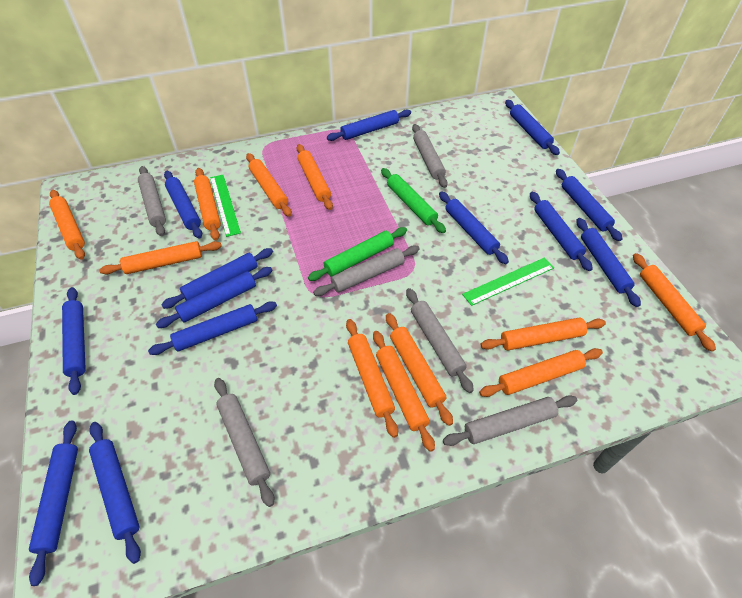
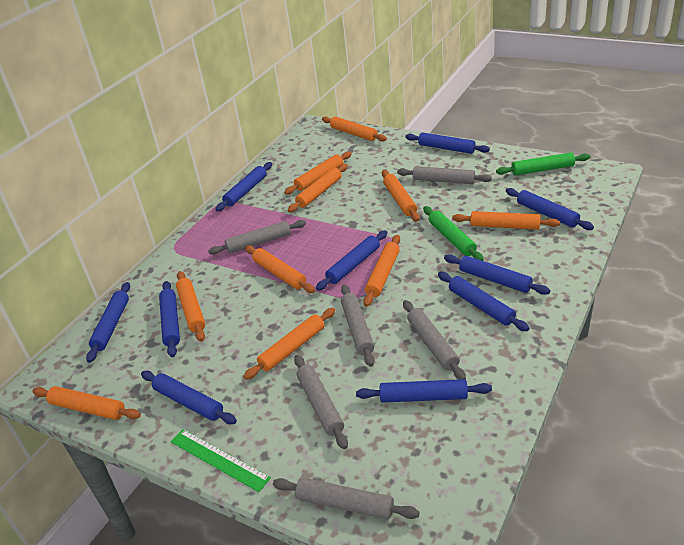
blue rolling pin: [29,421,78,586] [62,287,86,395] [89,422,141,564] [148,301,277,355] [156,267,273,328] [161,248,273,309] [164,171,202,239] [327,109,411,141] [439,191,509,264] [505,100,560,155] [530,192,593,271] [556,169,622,241] [577,218,641,307] = 13 -> [86,282,130,363] [141,371,237,424] [159,281,180,357] [215,162,272,212] [316,230,387,291] [356,379,492,403] [405,132,490,154] [438,272,530,331] [444,254,551,295] [506,188,594,230] = 10
green ruler: [210,175,241,237] [462,257,554,306] = 2 -> [171,429,271,492] = 1
orange rolling pin: [49,190,85,259] [99,241,222,274] [194,168,221,241] [246,153,292,217] [297,144,333,210] [346,319,398,438] [373,331,435,452] [386,313,453,426] [479,348,603,397] [480,318,606,350] [633,253,716,352] = 11 -> [32,386,141,420] [176,271,205,341] [243,308,336,380] [245,245,315,293] [284,152,352,195] [288,164,348,213] [322,116,387,141] [363,235,400,307] [382,170,420,221] [452,211,560,230] = 10

